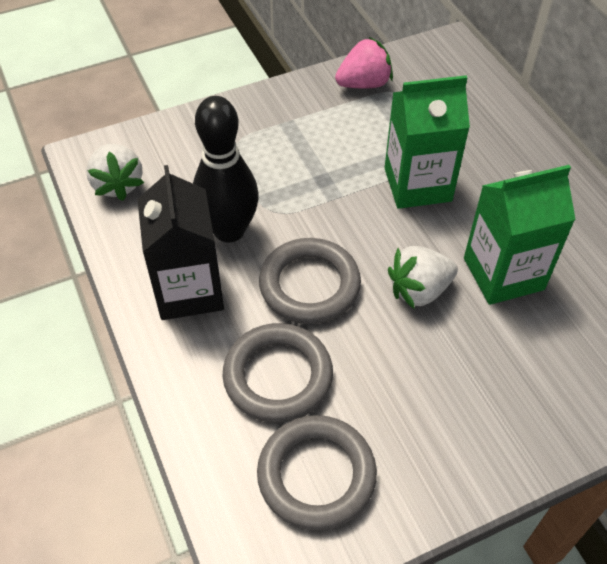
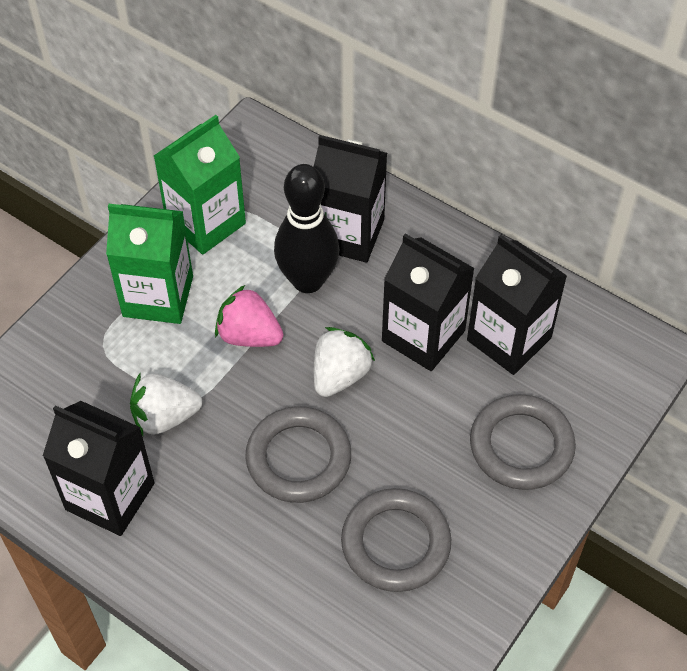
black carton: [137,165,224,320] = 1 -> [43,401,154,536] [314,135,387,263] [382,233,475,371] [467,235,567,375] = 4

